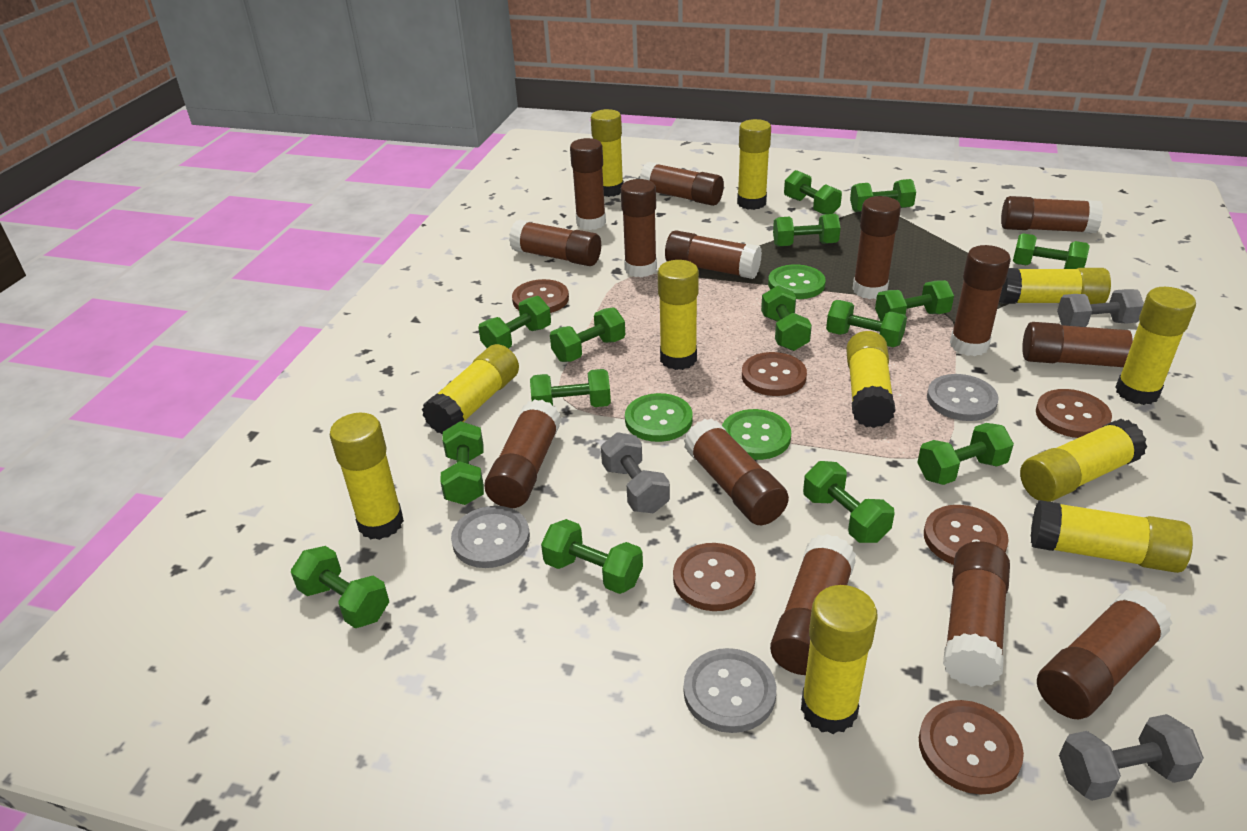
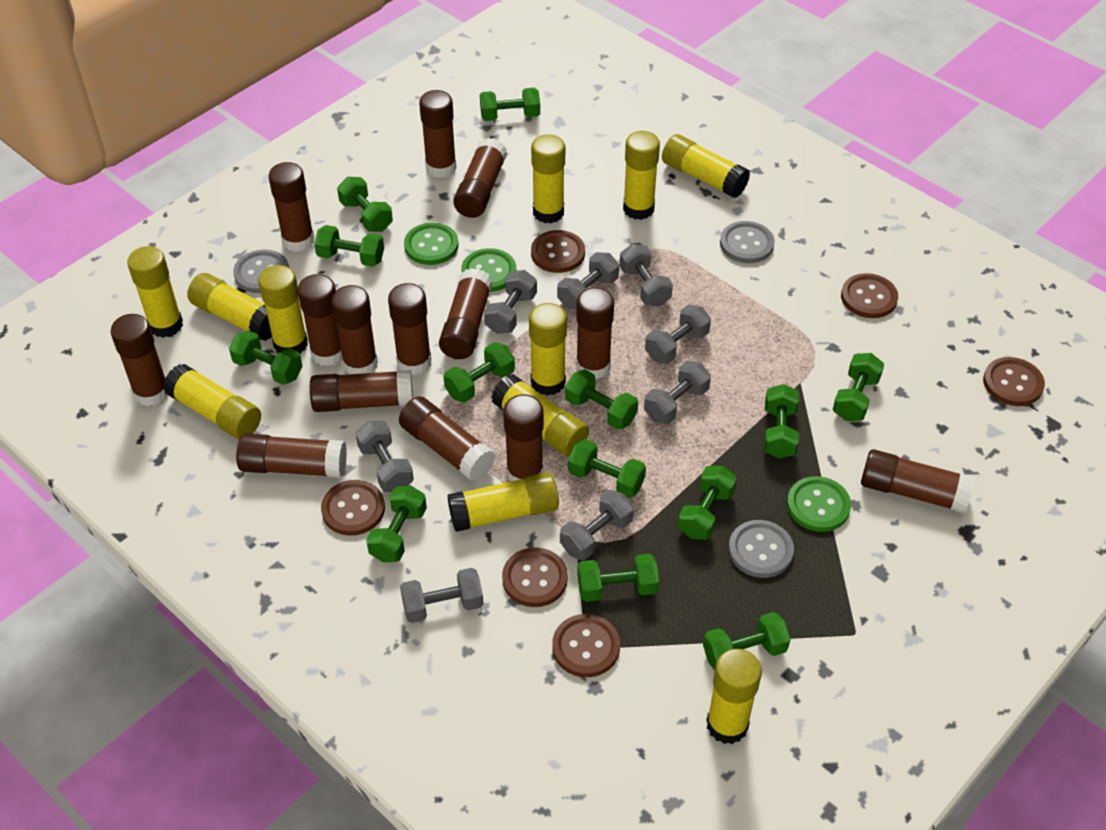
green dumbbell: [291,546,389,628] [440,421,484,505] [478,296,551,348] [530,369,611,407] [541,519,643,594] [550,307,625,362] [761,285,812,351] [773,214,841,247] [784,170,842,215] [803,461,895,543] [826,300,907,347] [850,179,916,212] [875,280,954,322] [917,423,1014,485] [1013,233,1090,269] = 15 -> [229,330,302,385] [314,225,384,267] [337,177,393,232] [366,485,427,562] [444,342,515,402] [480,88,540,121] [565,369,638,430] [568,439,646,498] [577,554,659,602] [678,466,737,540] [703,612,791,670] [764,384,799,459] [833,353,884,421] = 13
grey dumbbell: [601,432,670,514] [1057,289,1144,327] [1059,714,1204,801] = 3 -> [356,421,414,492] [400,568,484,623] [484,270,537,334] [557,252,619,310] [560,490,634,560] [620,244,673,307] [644,361,711,424] [645,305,711,364] = 8

